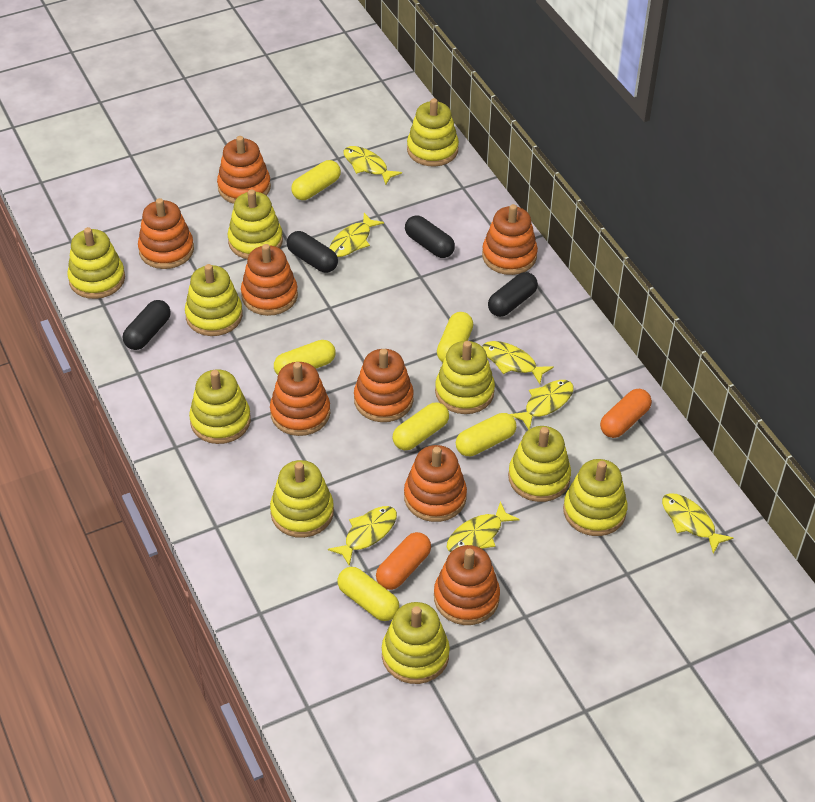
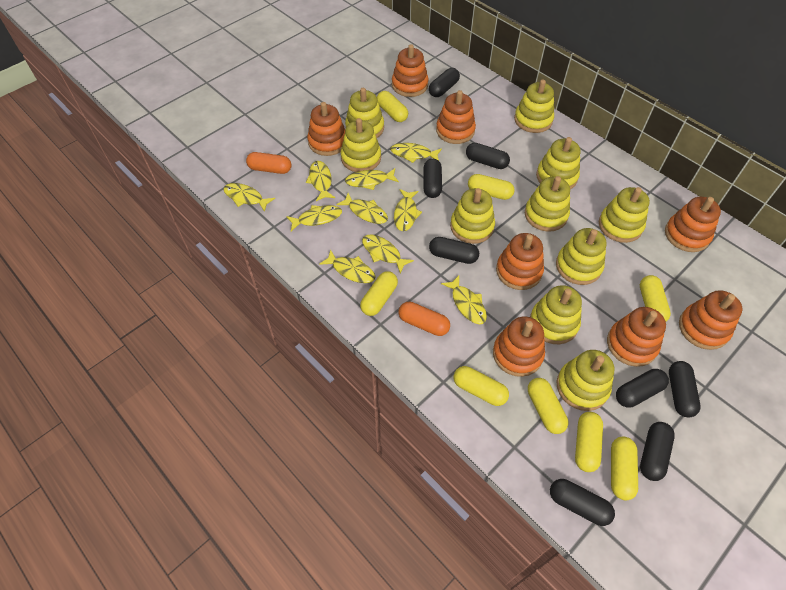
black capsule: [123,300,171,350] [287,231,338,273] [405,216,455,258] [488,272,538,317] = 4 -> [423,159,442,198] [429,68,460,97] [429,237,479,264] [466,143,510,169] [550,479,615,526] [616,369,669,407] [640,422,675,481] [669,361,701,418] = 8
yellow capsule: [274,340,336,375] [291,160,341,200] [337,567,399,621] [393,402,449,450] [437,312,473,362] [456,413,517,456] = 6 -> [360,271,398,316] [377,91,408,122] [454,366,509,406] [468,174,515,200] [528,378,568,434] [575,412,603,472] [611,437,638,500] [640,275,671,322] = 8
yellow fish: [328,506,397,566] [330,213,384,257] [344,146,402,185] [447,501,520,552] [482,341,554,384] [510,380,574,429] [662,493,733,554] = 7 -> [223,183,275,212] [286,205,342,231] [306,161,335,201] [319,249,375,283] [336,193,388,224] [345,168,399,190] [362,235,414,274] [390,143,442,163] [394,189,422,231] [441,276,487,324] = 10

